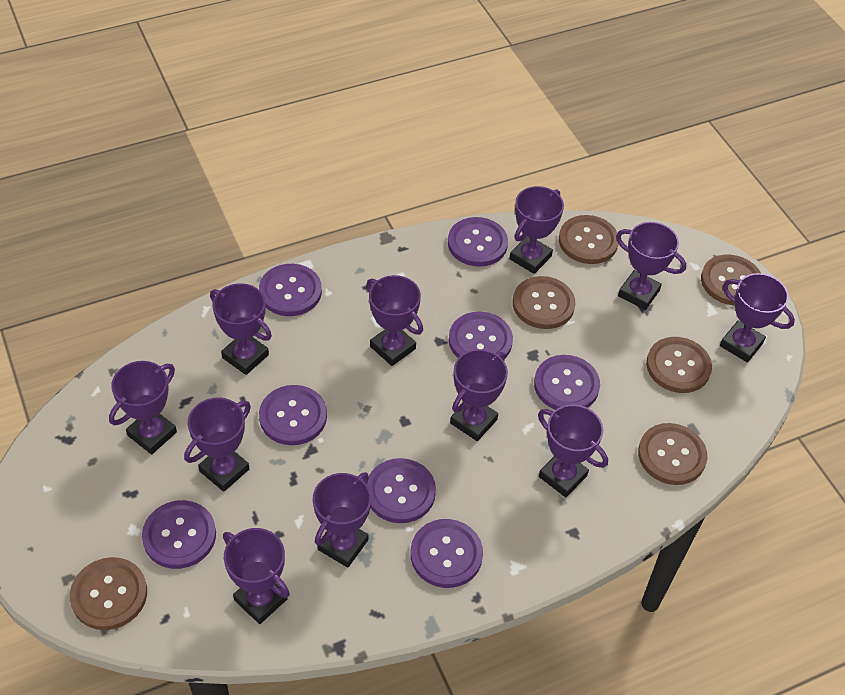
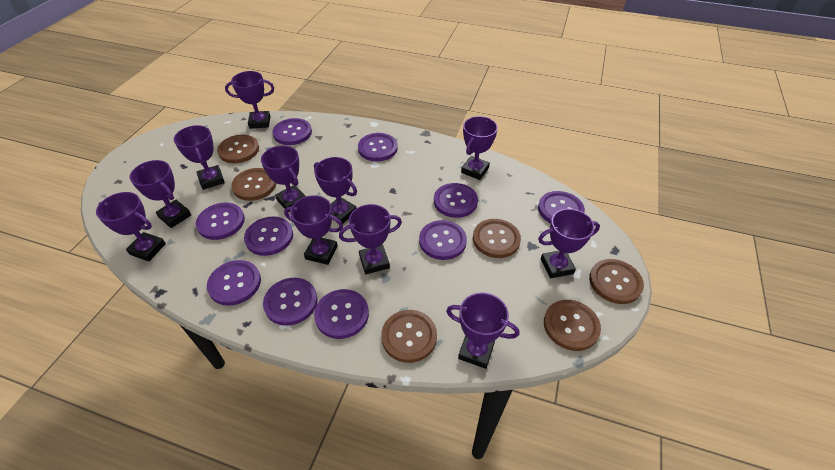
purple button: [142,500,216,569] [259,264,322,316] [259,385,327,445] [367,458,436,523] [410,519,483,588] [448,217,508,267] [449,312,513,358] [534,355,600,410] = 8 -> [196,202,245,240] [207,260,261,306] [244,217,293,256] [263,278,318,326] [273,118,312,145] [314,289,369,339] [358,133,398,161] [419,220,467,260] [434,183,478,218] [538,191,585,223] = 10

